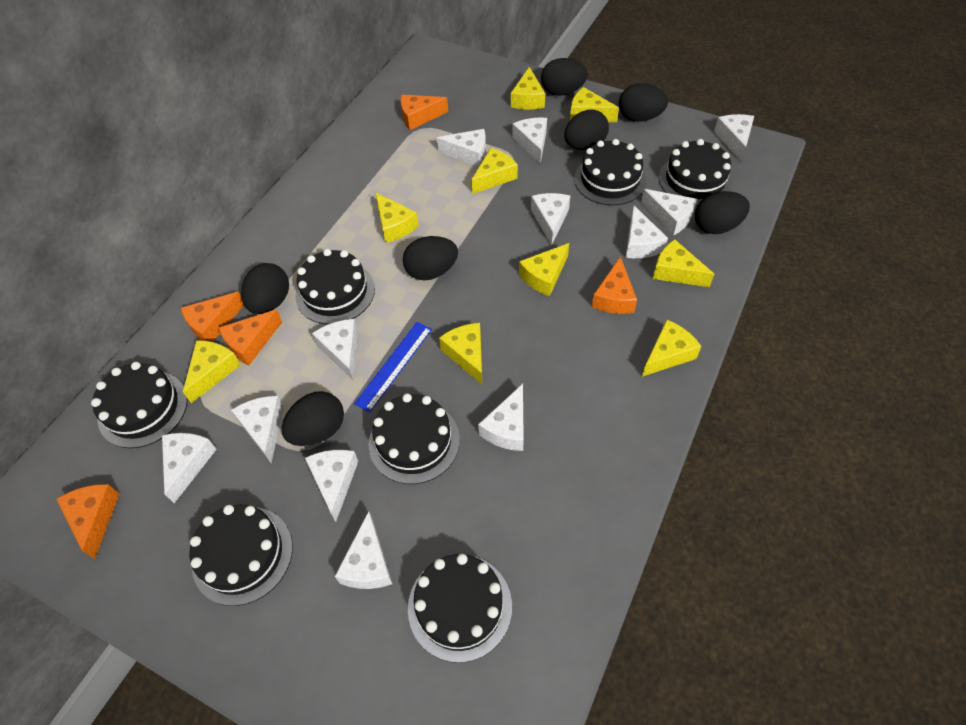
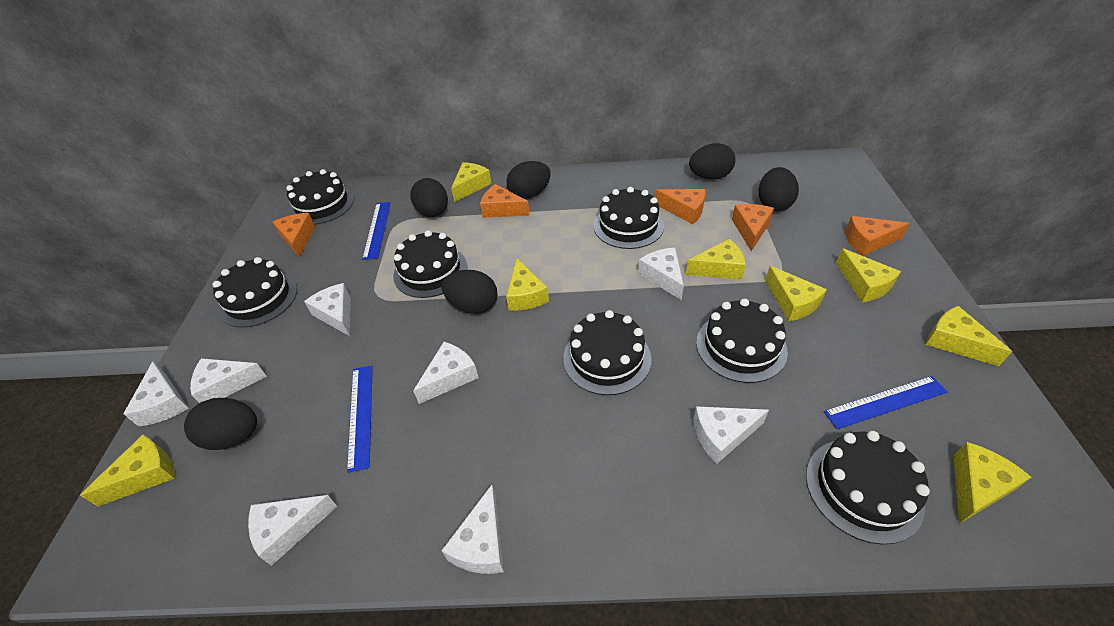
black egg: [241,263,289,314] [282,391,344,446] [403,236,458,280] [541,58,588,96] [564,109,609,150] [619,83,668,122] [695,191,750,234] = 7 -> [184,398,257,450] [411,178,448,217] [441,270,498,314] [506,161,550,199] [689,143,735,180] [758,167,799,211] = 6
blue ruler: [354,322,432,412] = 1 -> [347,365,373,473] [362,202,391,260] [824,376,947,429] = 3
white cheese: [162,433,217,503] [231,396,284,463] [305,450,358,521] [312,319,358,380] [335,511,392,589] [437,129,486,167] [478,384,524,451] [512,118,547,164] [531,193,570,245] [626,205,668,258] [641,189,697,236] [714,114,754,161] = 12 -> [123,362,188,426] [190,358,267,403] [248,495,337,566] [304,283,350,336] [413,342,478,404] [441,485,504,574] [638,248,684,301] [693,406,769,464] = 8
yellow cheese: [183,340,241,403] [375,192,419,243] [439,323,482,384] [471,148,518,194] [511,67,545,110] [519,243,569,296] [570,87,619,122] [642,319,702,377] [653,239,714,287] = 9 -> [80,435,175,506] [451,162,492,202] [506,258,549,311] [686,239,746,280] [765,266,827,322] [836,248,901,302] [926,306,1012,366] [954,442,1031,524] = 8

